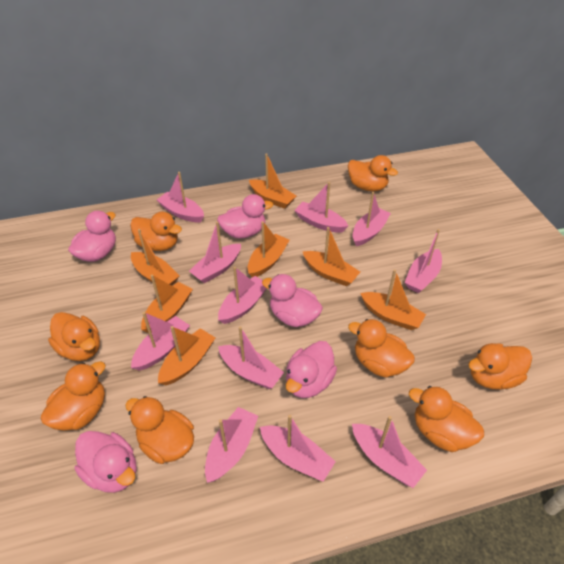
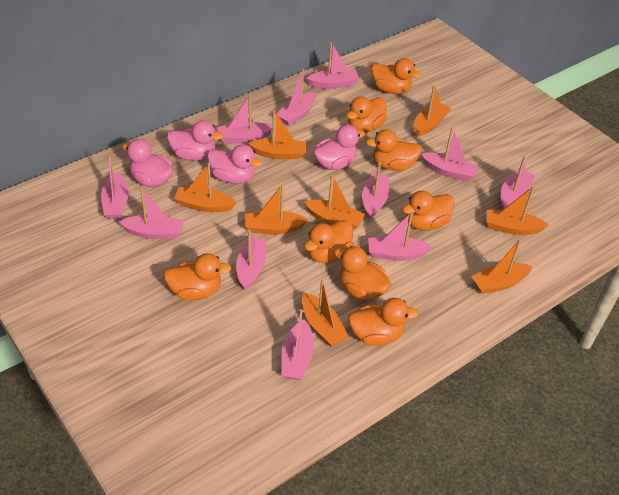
orange boat: [131,229,179,286] [141,274,193,333] [158,326,215,385] [247,221,289,277] [249,153,296,209] [303,227,360,286] [361,270,426,330] = 7 -> [174,163,237,212] [245,185,308,234] [249,110,307,159] [302,279,349,347] [304,174,365,230] [413,85,452,136] [471,239,533,294] [486,186,548,235] = 8
pink duck: [68,211,116,262] [75,431,137,493] [217,194,273,238] [262,274,323,327] [286,341,337,398] = 5 -> [122,139,173,187] [167,121,224,161] [207,144,262,184] [313,125,365,170] = 4

